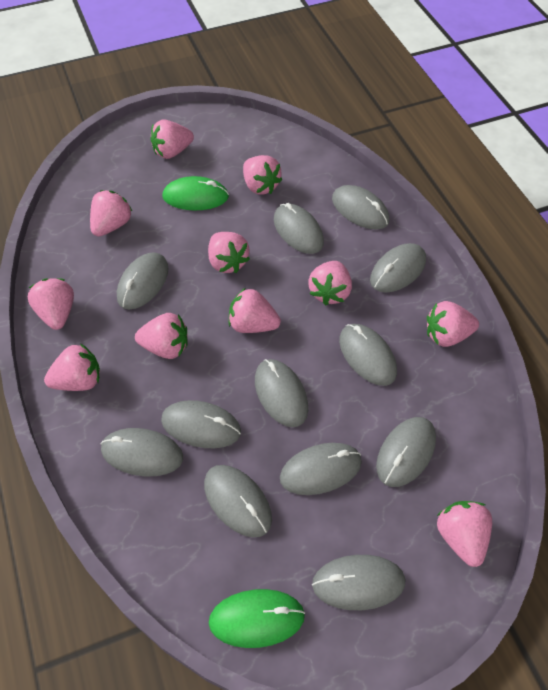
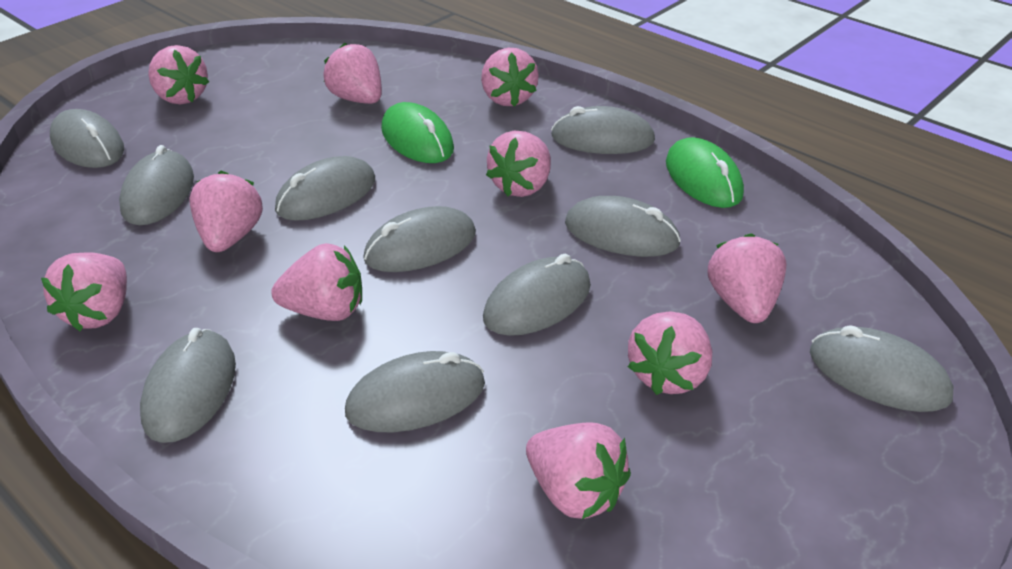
grey mouse: [101,428,183,477] [117,252,169,310] [161,400,241,448] [204,465,272,537] [255,359,308,427] [274,203,324,254] [280,443,362,495] [312,555,405,610] [332,185,390,230] [339,324,397,386] [370,243,426,293] [376,417,436,487] = 12 -> [50,109,124,168] [119,145,194,225] [140,328,236,443] [275,156,375,221] [345,351,485,432] [363,206,476,272] [483,254,591,336] [551,106,655,154] [565,196,681,257] [810,325,953,412] = 10
pink strawberry: [28,278,74,330] [44,343,100,391] [90,190,133,237] [135,313,188,359] [150,119,194,159] [208,232,250,273] [229,288,281,333] [243,155,282,194] [308,261,352,306] [427,301,479,347] [437,501,492,567] = 11 -> [41,252,127,331] [148,45,209,105] [189,171,263,252] [271,243,362,321] [323,43,382,104] [481,48,539,107] [486,131,551,197] [526,422,631,519] [628,312,712,395] [708,233,787,323] = 10

